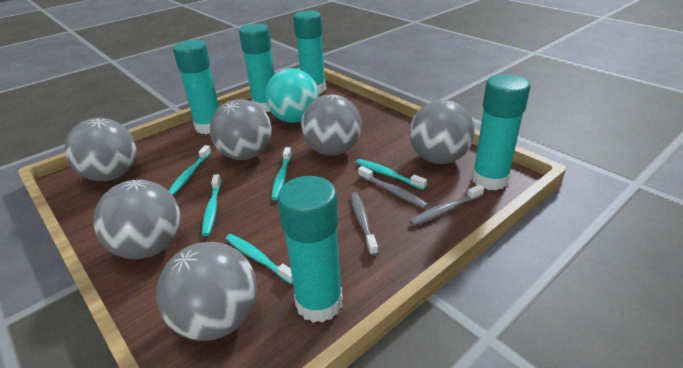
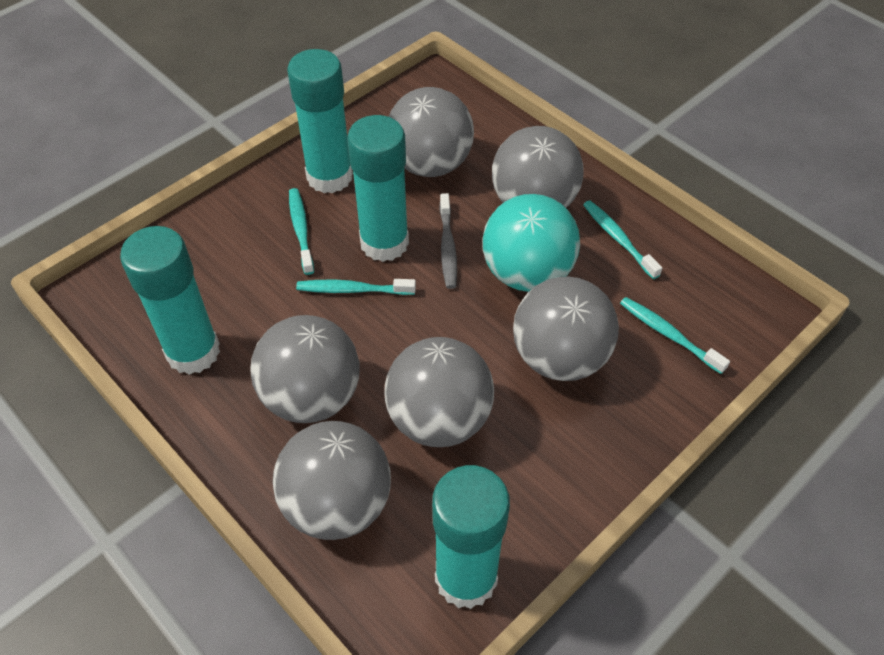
grey toothbrush: [351,192,378,256] [358,166,428,209] [409,185,484,226] = 3 -> [439,193,457,289] = 1
turquoise glue stick: [173,40,219,134] [239,23,274,112] [277,176,343,323] [293,10,326,94] [472,74,530,190] = 5 -> [120,226,220,375] [287,49,353,193] [347,115,409,262] [432,465,510,609] = 4
turquoise toothbrush: [169,145,211,195] [202,174,221,236] [225,234,293,285] [271,147,292,200] [356,159,427,190] = 5 -> [289,188,314,275] [296,279,416,295] [583,200,662,279] [620,297,730,374] = 4

